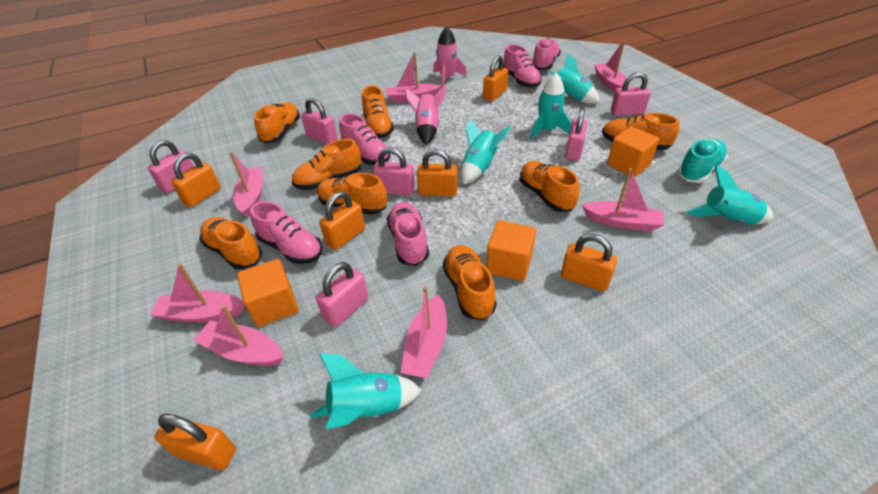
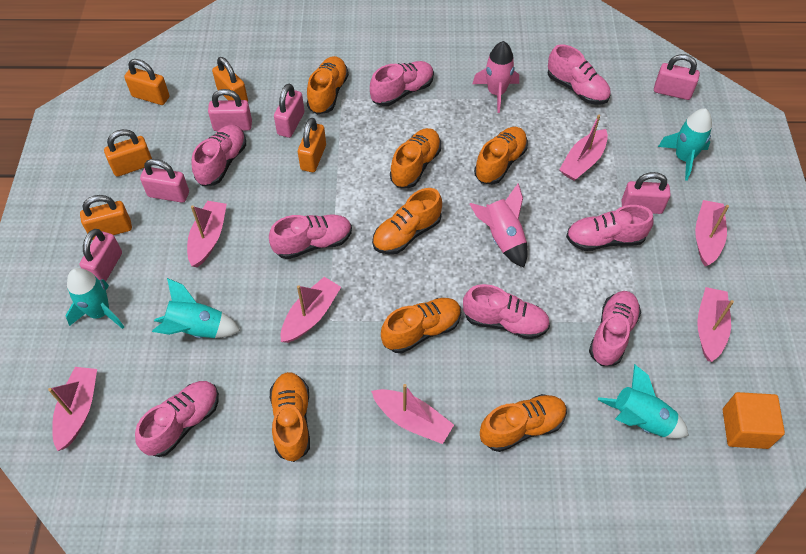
orange cube: [237,259,299,327] [486,220,536,281] [607,126,660,177] = 3 -> [723,392,785,449] = 1
orange padlock: [155,413,236,470] [171,153,221,207] [319,191,365,250] [417,149,457,196] [483,55,508,101] [561,234,617,291] = 6 -> [80,195,132,240] [104,129,152,177] [124,59,169,105] [212,57,248,101] [298,118,326,172] = 5
orange shoe: [199,217,262,269] [254,102,300,144] [292,139,362,190] [317,173,387,215] [362,85,394,138] [443,245,496,320] [520,161,580,212] [602,113,679,150] = 8 -> [270,372,310,462] [307,56,349,114] [372,188,442,254] [381,298,461,353] [390,128,441,188] [474,127,528,184] [480,394,567,452] = 7
pink shoe: [250,201,322,264] [339,113,390,165] [387,202,429,266] [503,44,542,88] [532,38,561,70] = 5 -> [135,381,219,457] [191,125,246,186] [269,214,352,259] [370,61,434,106] [463,284,550,339] [547,44,611,104] [566,205,653,251] [589,291,641,366] = 8
turquoise rocket: [310,353,422,429] [461,118,511,185] [530,73,572,140] [550,53,600,104] [686,165,773,224] = 5 -> [65,268,124,329] [152,278,240,338] [598,364,689,438] [658,109,712,181] = 4
turquoise shoe: [677,139,728,183] = 1 -> none = 0

